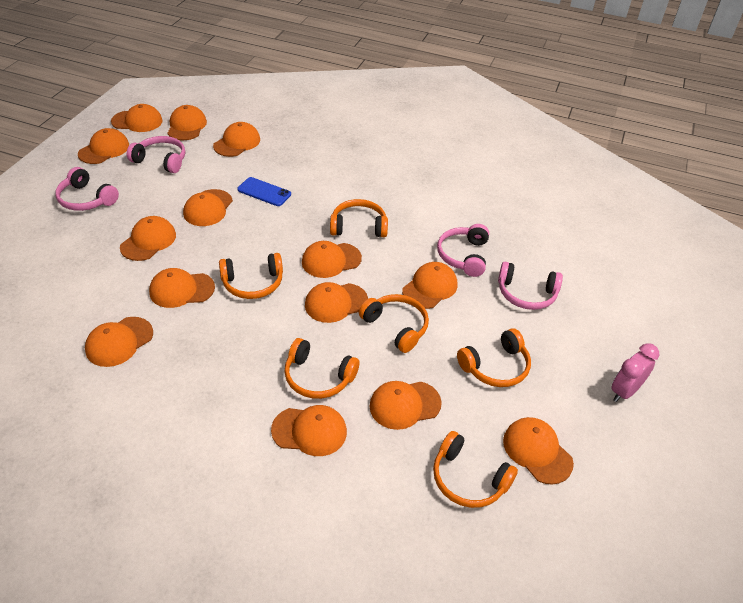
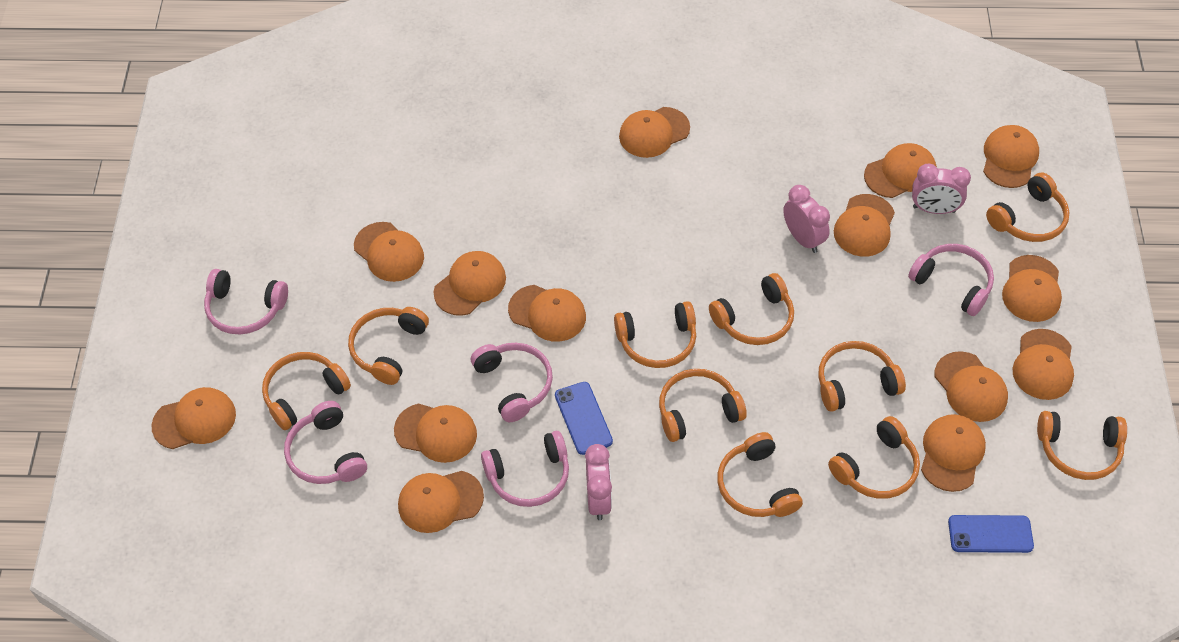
blue phone: [237,177,291,206] = 1 -> [555,382,613,455] [948,515,1034,553] = 2
orange headphones: [219,253,283,299] [284,338,359,399] [330,199,388,237] [359,294,429,353] [433,431,518,508] [457,328,531,387] = 6 -> [262,352,351,430] [348,307,429,385] [614,301,696,368] [659,369,747,442] [709,273,794,345] [717,432,803,517] [818,341,906,412] [828,416,920,499] [986,172,1069,242] [1037,411,1127,480] = 10
pink clock: [611,343,659,402] = 1 -> [585,444,612,520] [783,185,830,253] [912,164,971,214] = 3
pink headphones: [55,167,119,211] [127,136,185,173] [437,224,489,277] [498,262,563,310] = 4 -> [204,269,288,334] [284,401,367,484] [471,343,553,422] [481,431,569,507] [908,244,994,316] = 5

